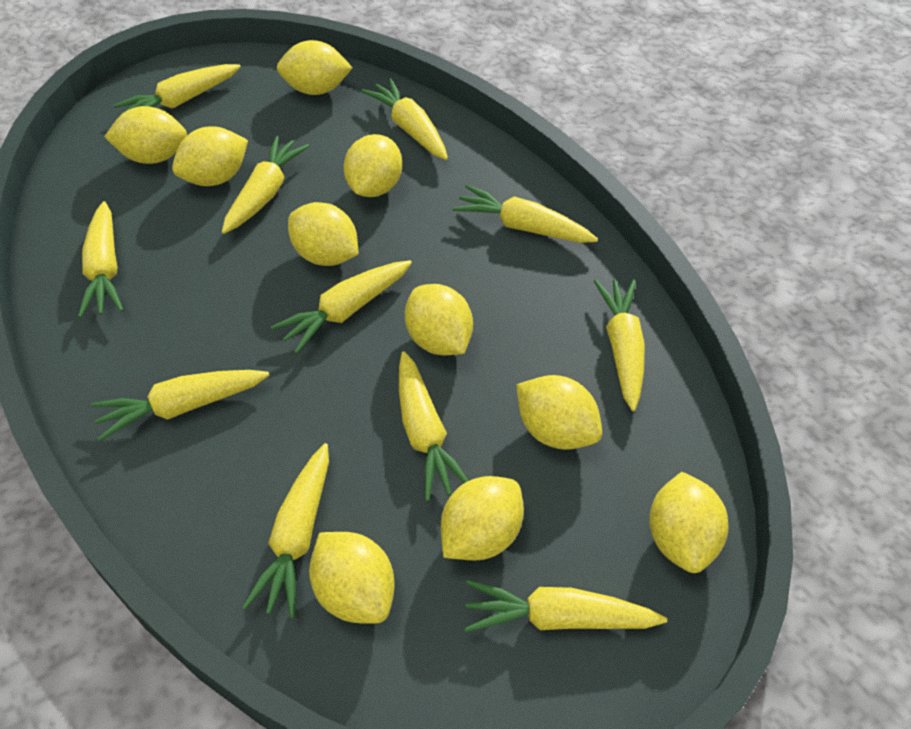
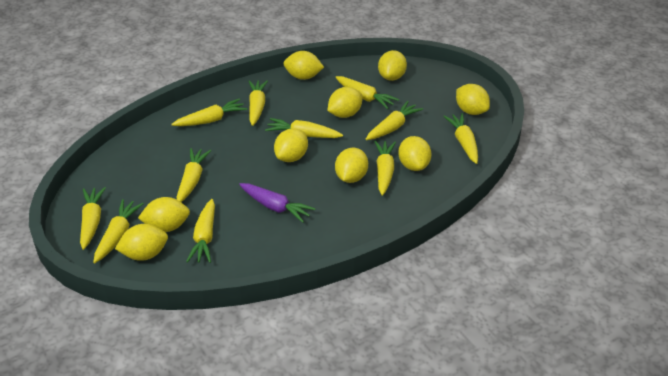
purple carrot: none = 0 -> [239,183,316,223] = 1
yellow lemon: [104,106,187,164] [172,126,248,186] [277,40,353,95] [288,202,358,266] [309,532,394,624] [344,134,402,197] [405,284,473,355] [441,476,524,560] [516,375,602,450] [649,472,728,573] = 10 -> [115,224,168,261] [138,197,190,232] [274,128,308,162] [284,51,324,80] [327,87,363,118] [335,148,368,183] [378,50,407,81] [398,136,432,171] [456,84,490,115] = 9

